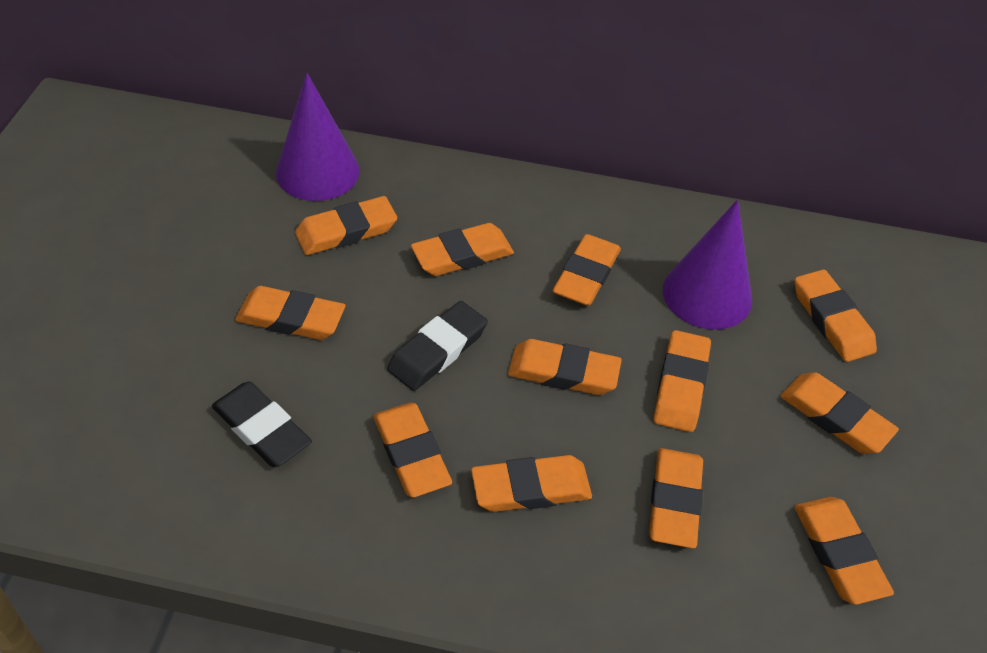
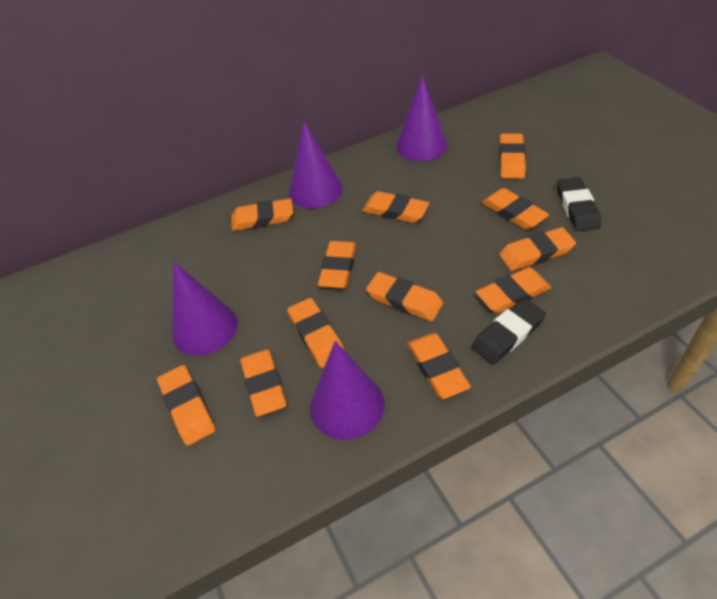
purple cone: [276,73,360,201] [663,200,752,330] = 2 -> [172,262,238,356] [289,121,343,209] [310,341,384,440] [396,75,448,161] = 4

